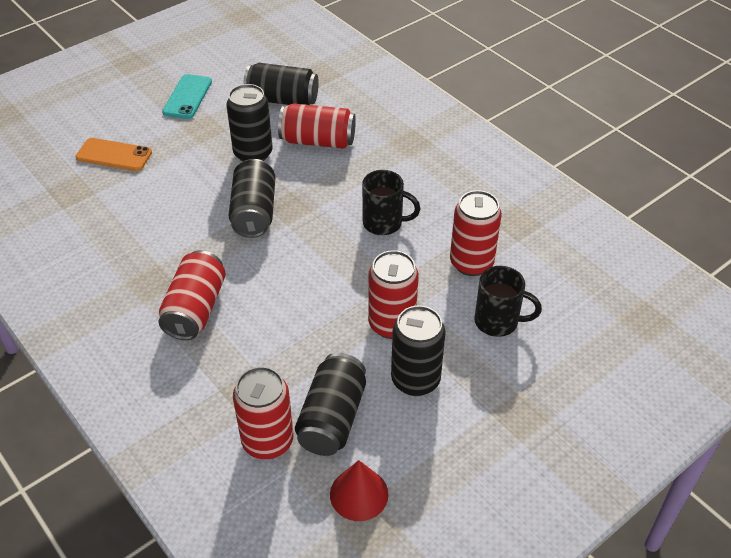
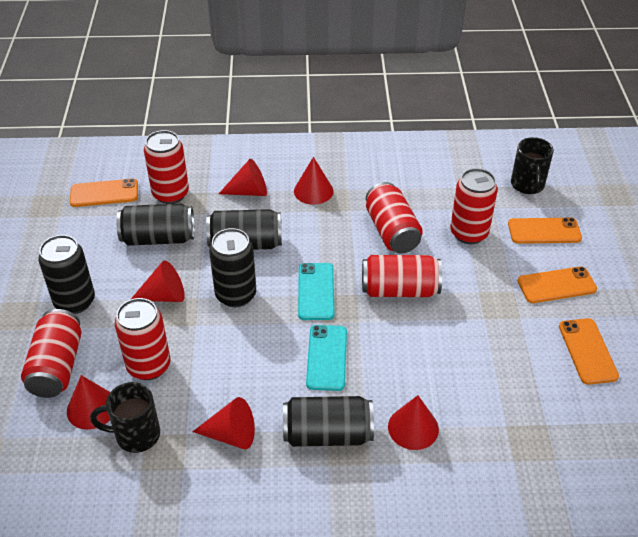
orange phone: [76,138,152,171] = 1 -> [70,178,138,207] [508,218,582,244] [517,266,597,303] [559,318,619,385] = 4
red can: [158,250,226,340] [233,366,293,459] [278,103,356,149] [368,250,419,339] [450,190,502,276] = 5 -> [21,309,81,398] [115,298,171,380] [144,130,189,204] [362,255,442,297] [366,182,423,253] [450,168,498,244] = 6
red cone: [330,460,389,521] = 1 -> [67,375,110,430] [130,260,185,302] [193,397,255,449] [219,159,267,196] [294,157,333,205] [388,395,439,450] = 6
turquoise phone: [162,74,212,119] = 1 -> [298,263,334,320] [306,325,347,391] = 2

